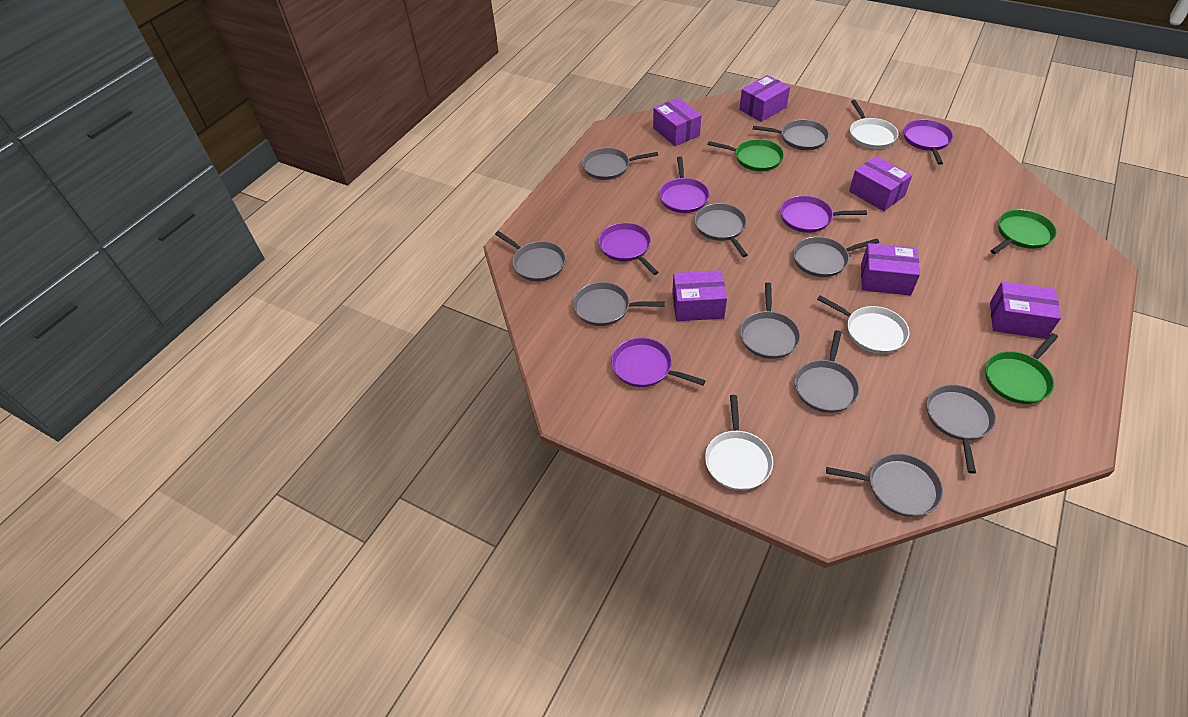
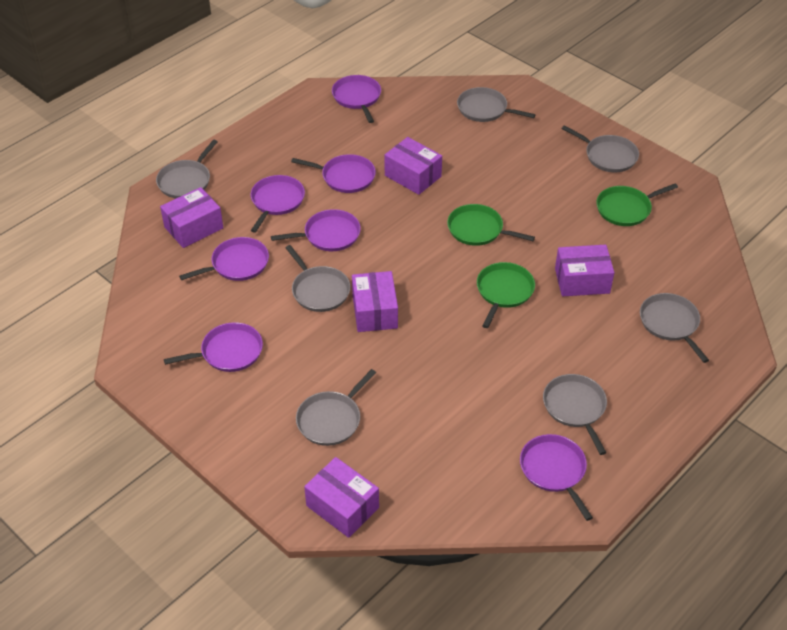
grey pan: [495,231,566,281] [573,282,665,326] [582,148,658,180] [694,203,748,257] [740,282,800,359] [753,120,829,150] [793,236,879,277] [795,330,860,413] [826,453,943,517] [927,384,996,474] = 10 -> [156,140,218,198] [285,245,351,312] [296,369,376,446] [457,87,536,122] [543,374,607,455] [562,125,639,172] [640,293,709,363] = 7
purple box: [653,97,701,146] [672,270,727,321] [739,75,790,122] [849,156,912,211] [861,243,920,295] [990,282,1061,339] = 6 -> [160,187,223,248] [304,457,379,538] [352,271,398,332] [385,137,442,195] [555,245,614,296] = 5
purple pan: [598,223,659,275] [611,338,706,387] [659,156,709,213] [780,196,867,233] [904,119,953,165] = 5 -> [164,322,263,372] [179,237,269,281] [251,175,305,233] [271,209,361,251] [291,154,376,193] [332,75,381,123] [520,434,593,521] = 7
white pan: [705,395,773,491] [817,295,909,354] [850,100,898,149] = 3 -> none = 0

